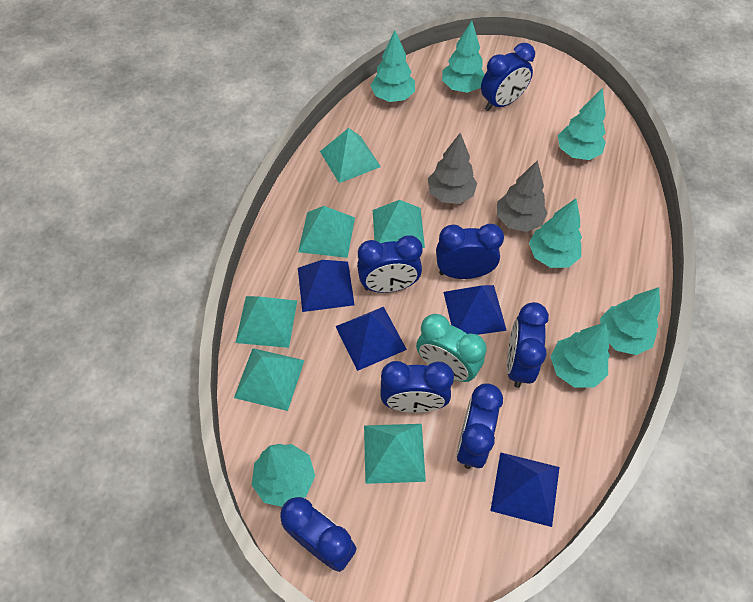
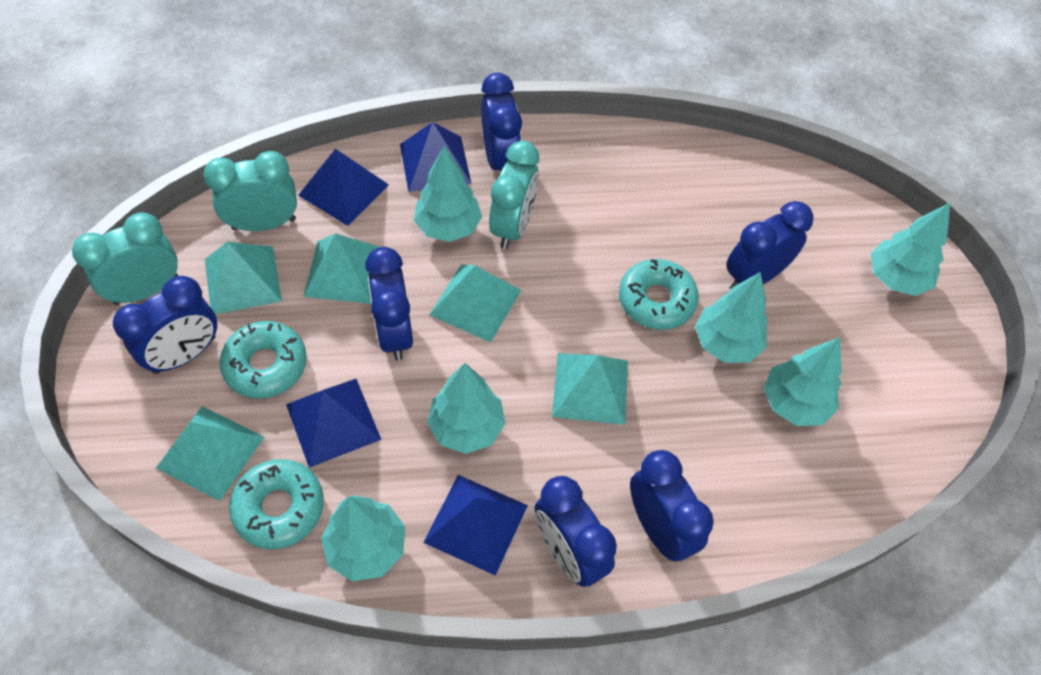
blue clock: [280,497,357,572] [357,235,423,293] [381,361,454,413] [436,224,504,279] [456,383,503,469] [481,43,535,111] [507,302,549,388] = 7 -> [113,276,217,374] [365,247,413,361] [481,73,522,173] [535,476,617,587] [630,450,714,562] [726,201,813,290] = 6
grey tree: [428,133,477,204] [497,160,547,232] = 2 -> none = 0
turquoise clock: [416,314,486,382] = 1 -> [72,212,178,305] [203,151,297,231] [489,141,539,249] = 3
turquoise donut: none = 0 -> [220,321,307,398] [229,459,324,549] [619,259,699,330] = 3
turquoise pyramid: [234,348,304,411] [236,296,297,348] [298,206,355,258] [320,128,381,183] [364,424,426,484] [373,200,425,248] = 6 -> [156,406,264,501] [205,242,282,314] [303,233,379,304] [429,264,521,343] [552,353,628,425] = 5
turquoise tree: [252,444,315,507] [371,31,415,102] [442,21,485,93] [529,199,582,268] [551,322,610,387] [558,88,606,160] [600,287,660,355] = 7 -> [321,495,406,581] [414,145,482,242] [427,363,506,454] [695,272,768,363] [764,337,842,426] [871,202,951,296] = 6

